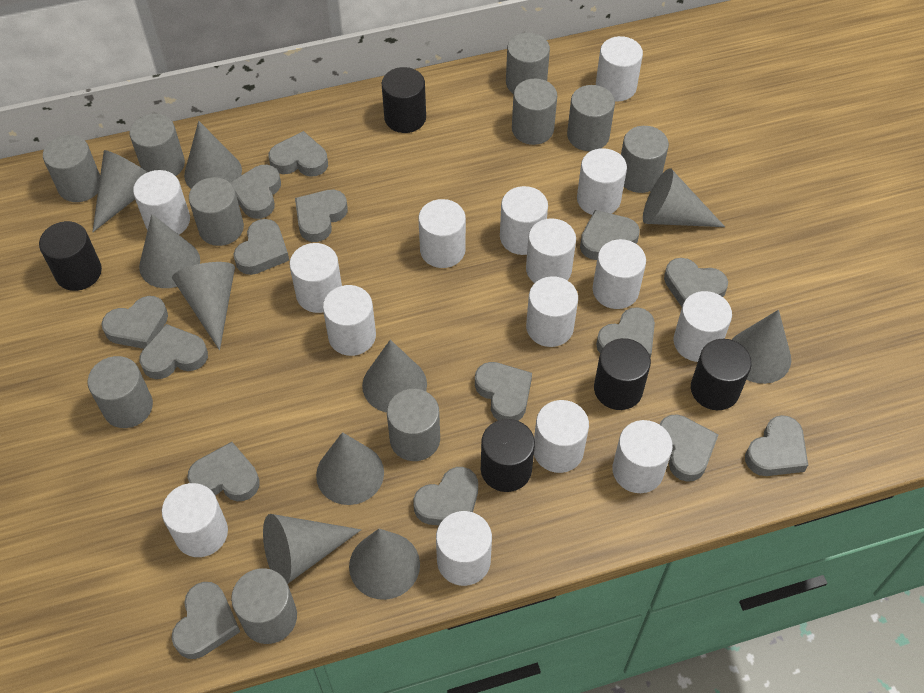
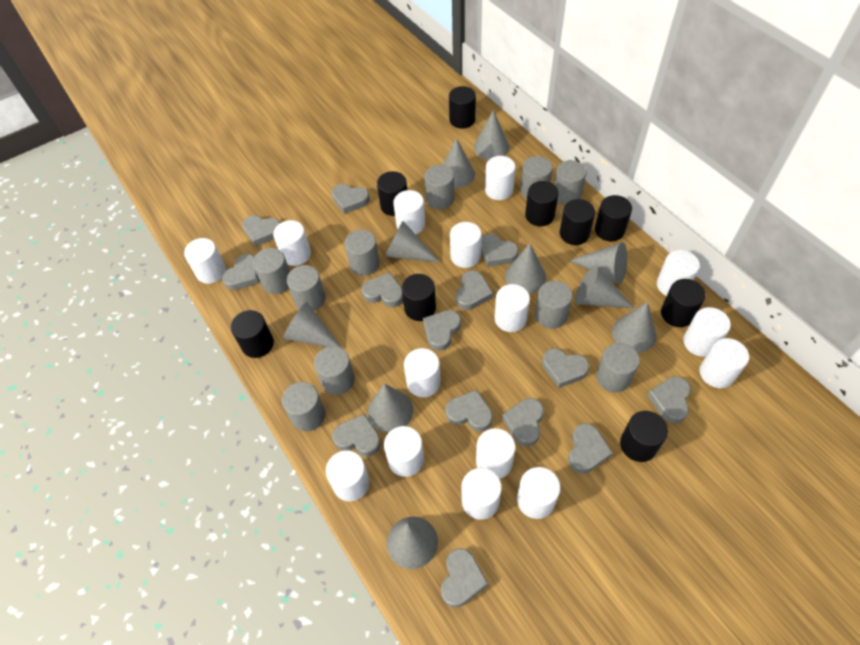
black cylinder: [39,221,102,291] [382,67,426,133] [481,419,535,492] [594,338,651,410] [691,339,752,410] = 5 -> [231,310,274,358] [377,171,407,216] [401,274,436,321] [449,86,476,129] [525,181,559,226] [560,199,595,245] [595,195,632,241] [620,411,668,462] [661,279,705,327] = 9
grey heart: [101,296,168,349] [139,324,208,379] [172,582,240,659] [188,442,260,501] [230,165,281,219] [234,219,289,275] [269,131,328,177] [295,190,348,242] [413,467,478,525] [475,362,532,421] [580,210,640,260] [596,307,655,358] [660,414,719,482] [664,258,728,307] [745,415,808,476] = 15 -> [222,254,259,290] [242,215,280,246] [331,184,370,214] [332,414,381,456] [362,272,403,307] [423,310,461,351] [441,548,488,607] [445,390,493,432] [456,270,493,310] [481,234,518,267] [502,398,544,446] [542,348,589,388] [568,423,613,474] [647,376,691,424] = 14

